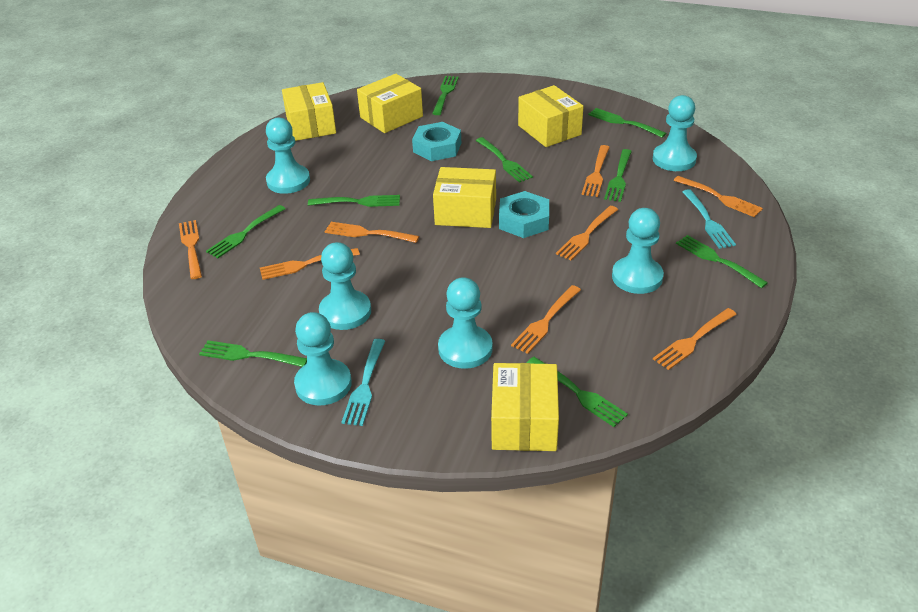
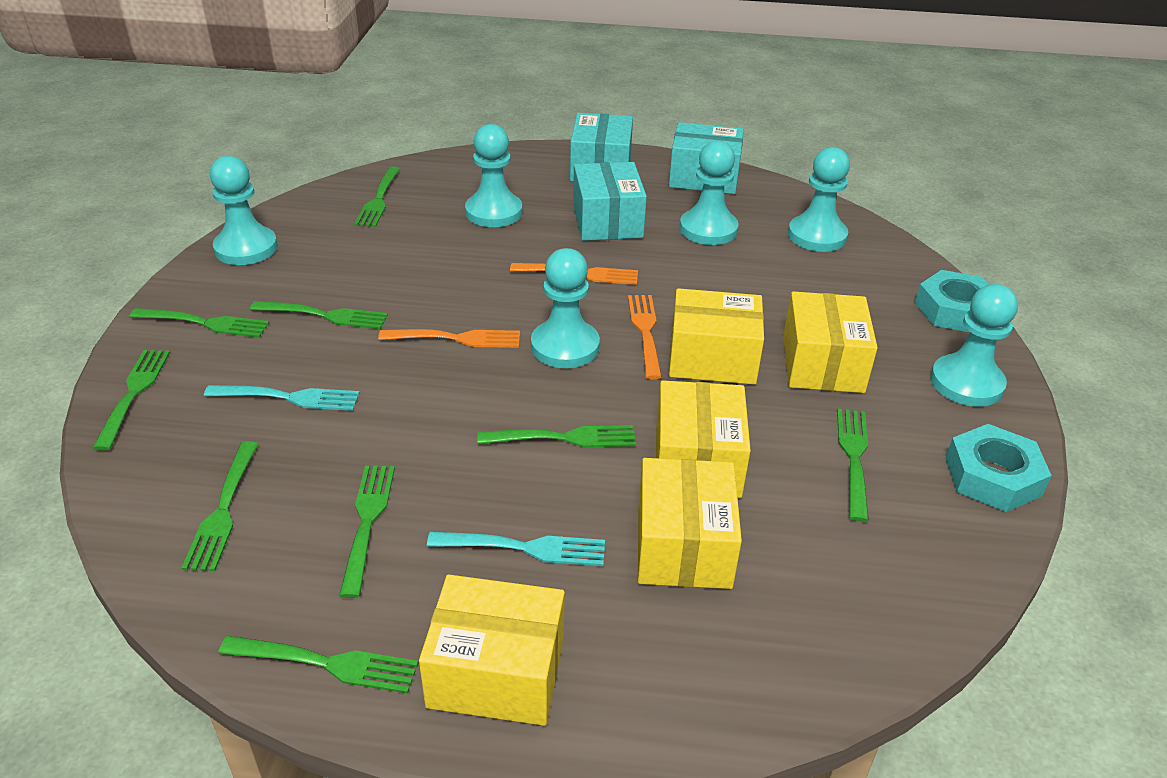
orange fork: [179,220,202,279] [260,248,360,280] [325,222,419,243] [511,285,581,354] [556,206,618,260] [581,145,610,197] [653,308,737,370] [673,176,763,217] = 8 -> [378,329,520,348] [510,263,638,285] [628,295,662,379] = 3
turquoise box: none = 0 -> [570,113,633,181] [573,162,647,241] [669,122,744,194] = 3

